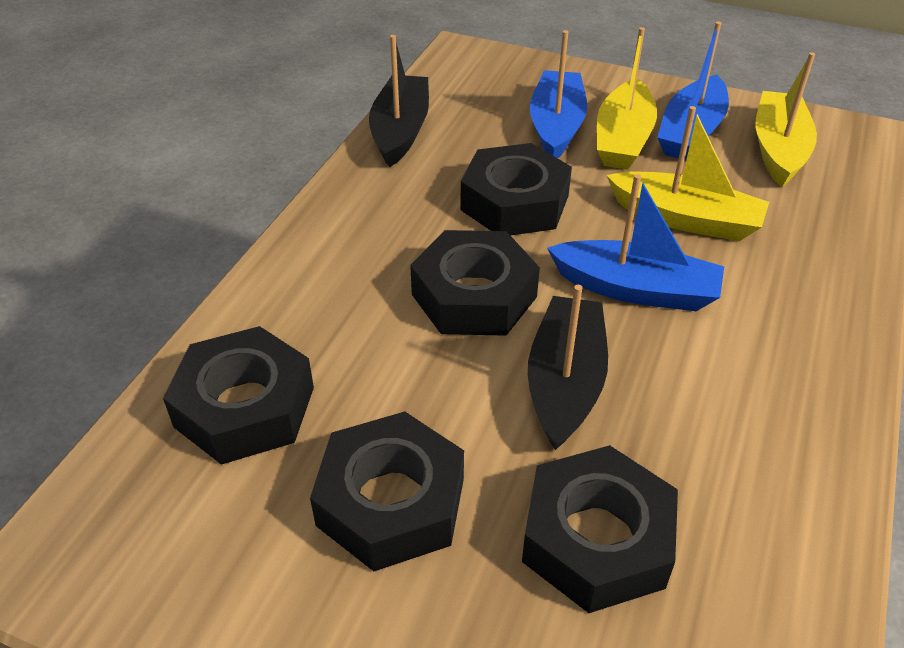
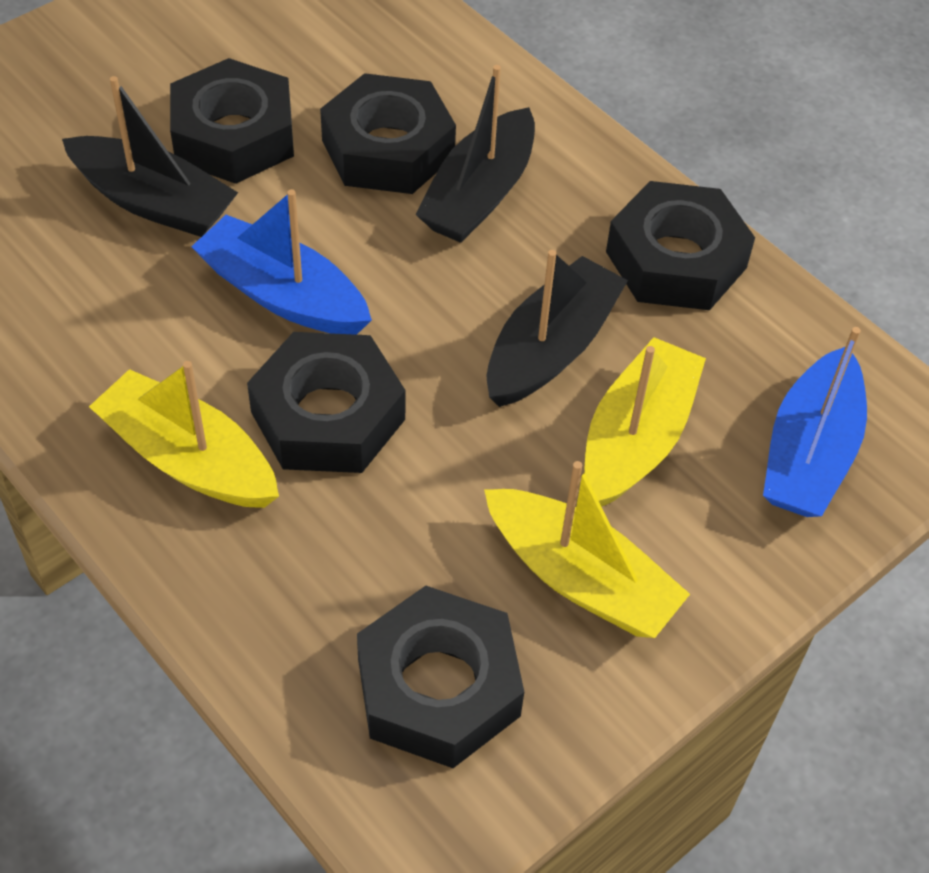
black boat: [369,35,429,167] [528,285,608,450] = 2 -> [62,76,238,237] [415,65,535,243] [487,250,628,407] = 3
blue boat: [530,30,587,158] [547,174,724,311] [657,21,729,161] = 3 -> [191,189,372,335] [763,327,867,517] = 2

